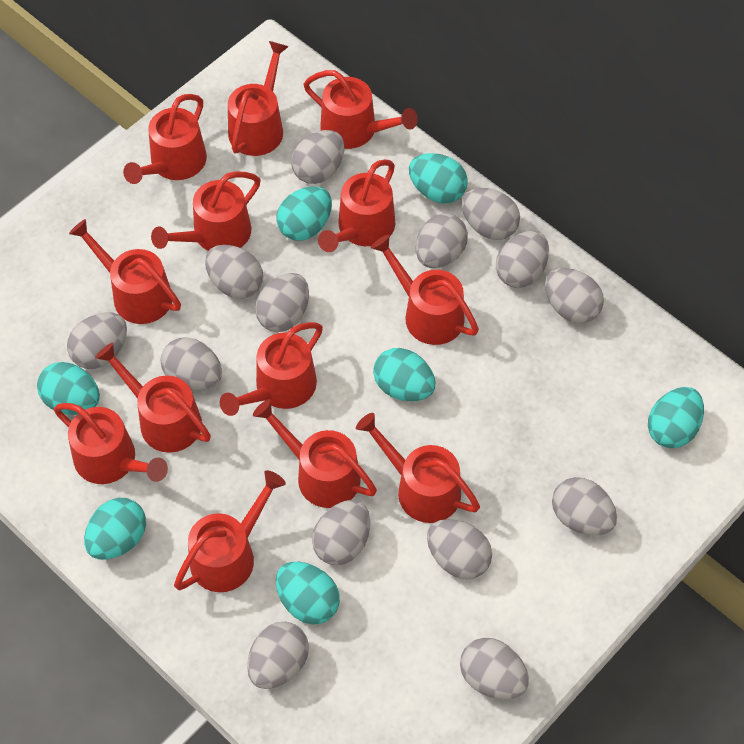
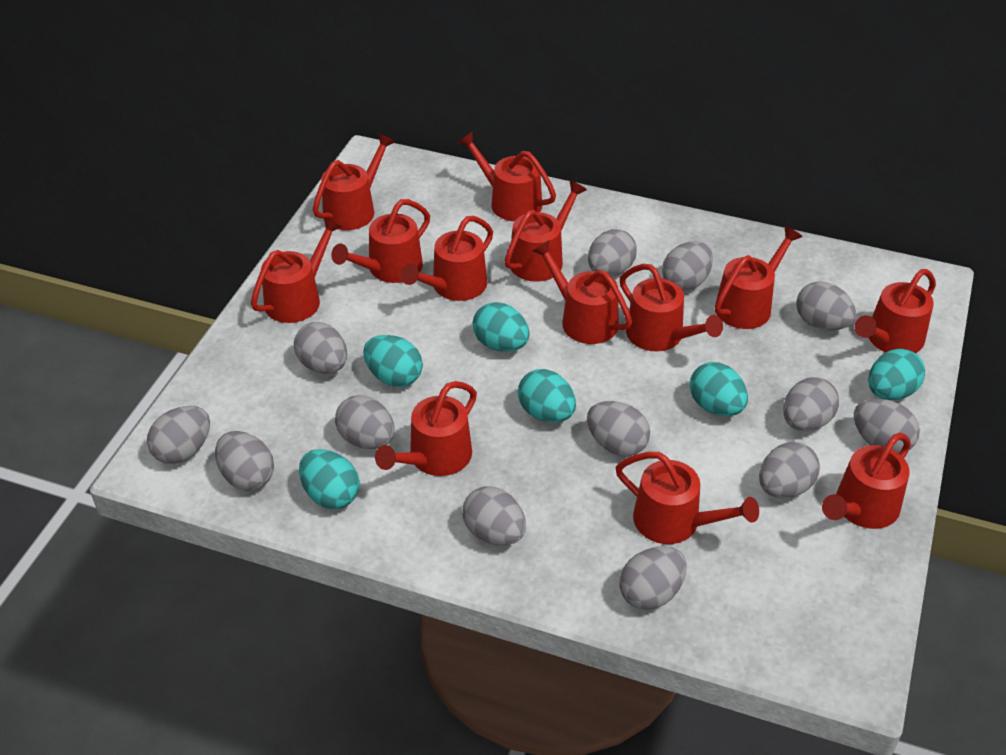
grey egg: [67,312,127,369] [161,337,222,390] [205,245,263,299] [247,622,309,689] [255,273,309,332] [291,130,344,184] [312,500,370,565] [416,213,468,268] [427,519,492,579] [460,638,529,699] [462,188,520,240] [496,231,549,288] [545,268,604,324] [552,477,617,535] = 14 -> [147,406,210,464] [215,431,274,491] [294,322,347,374] [335,395,395,449] [462,486,526,545] [587,401,650,457] [588,229,637,276] [619,546,687,610] [662,241,713,291] [759,442,820,498] [783,377,839,431] [796,281,856,330] [854,399,920,453] = 13
turquoise egg: [37,362,100,415] [84,498,146,560] [276,186,332,241] [276,562,340,625] [373,348,435,401] [409,153,468,203] [648,387,704,448] = 7 -> [299,449,360,509] [363,335,423,387] [473,302,530,352] [518,369,576,423] [690,362,748,416] [868,349,925,400] = 6

